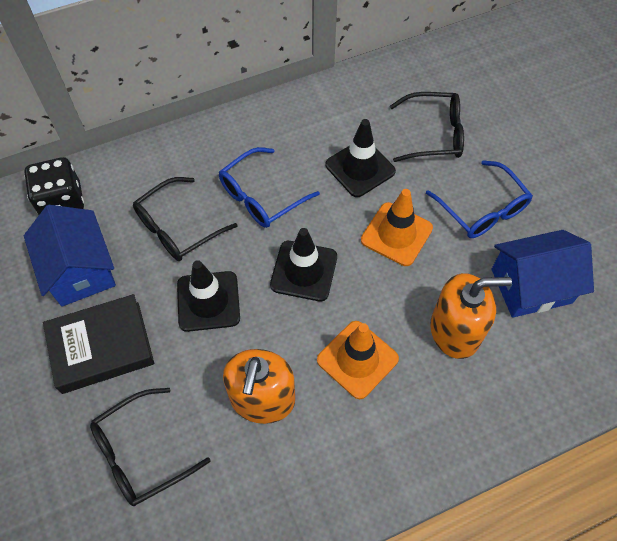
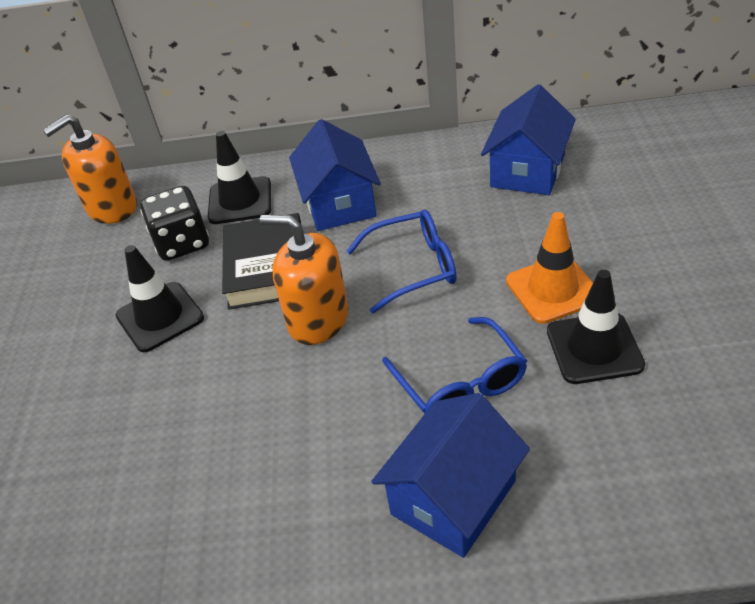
black glasses: [90,388,211,506] [133,177,238,261] [390,92,464,162] = 3 -> none = 0
blue house: [24,205,116,307] [492,230,594,318] = 2 -> [289,119,381,231] [371,393,530,558] [481,84,576,195] = 3
orange traffic cone: [317,321,399,399] [361,189,433,266] = 2 -> [506,212,593,324] = 1

